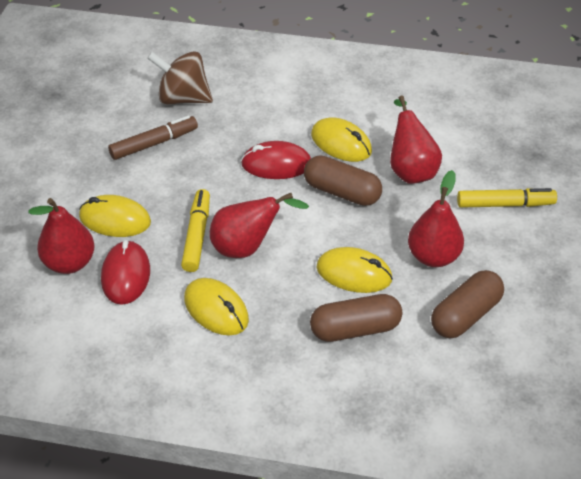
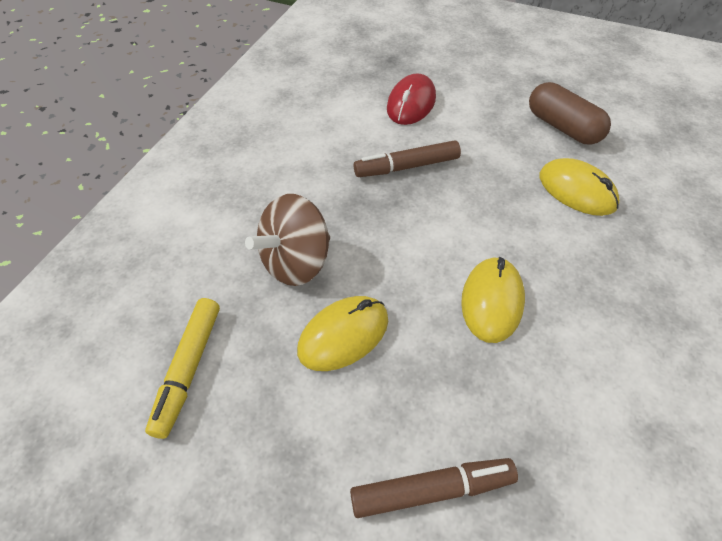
brown capsule: [304,155,382,206] [310,294,402,342] [431,270,504,338] = 3 -> [529,82,611,145] = 1
brown marker: [108,115,198,160] = 1 -> [350,458,518,518] [354,140,461,177] = 2
red mouse: [101,240,150,305] [241,141,311,179] = 2 -> [387,73,436,125] = 1
red pear: [29,198,95,274] [210,193,309,258] [390,96,442,184] [408,170,464,267] = 4 -> none = 0
yellow marker: [181,189,210,272] [457,188,557,208] = 2 -> [145,298,220,439] = 1
yellow mouse: [79,195,151,237] [184,278,249,335] [311,117,372,162] [316,247,393,293] = 4 -> [297,296,388,371] [461,257,525,343] [540,158,620,216] = 3

